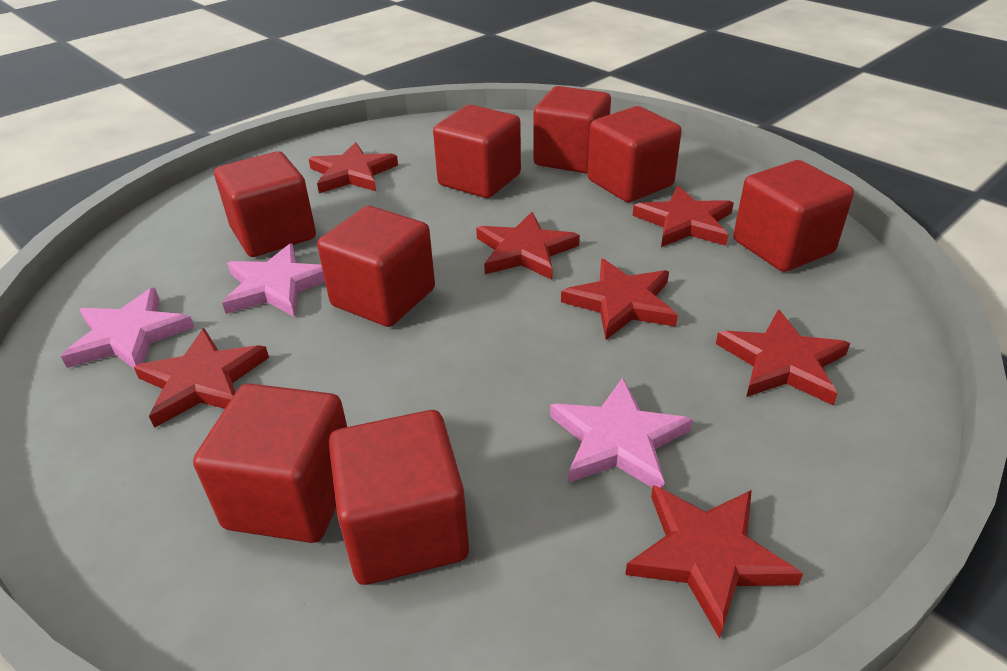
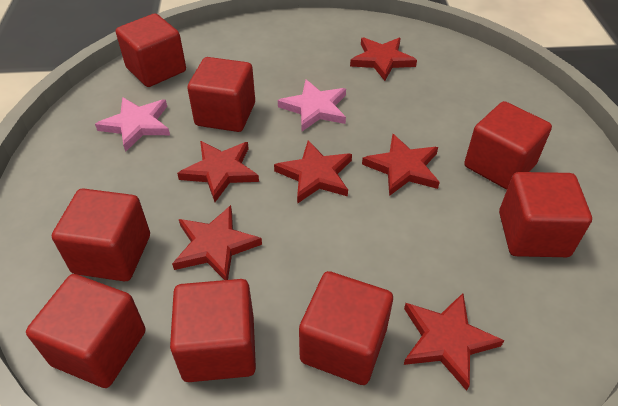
pink star: [61,288,195,369] [222,243,325,317] [550,378,693,489] = 3 -> [95,97,170,152] [278,79,346,131] = 2
red star: [134,328,269,428] [309,142,398,193] [476,212,580,280] [561,259,678,340] [625,485,803,639] [632,186,734,247] [716,310,850,405] = 7 -> [172,205,262,280] [177,141,259,202] [274,140,352,204] [350,37,417,81] [362,134,440,196] [404,293,504,391] = 6

